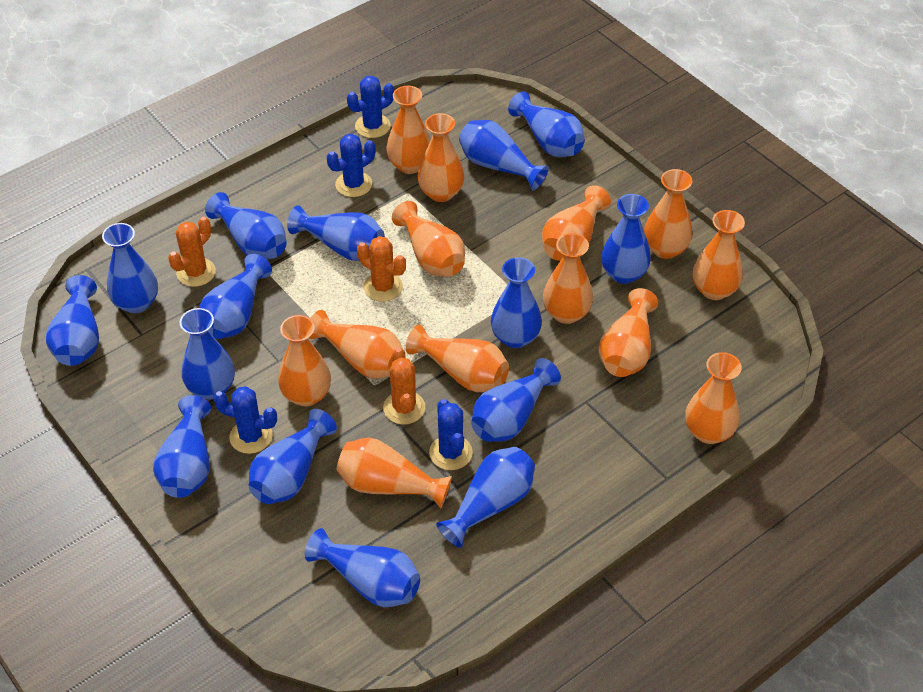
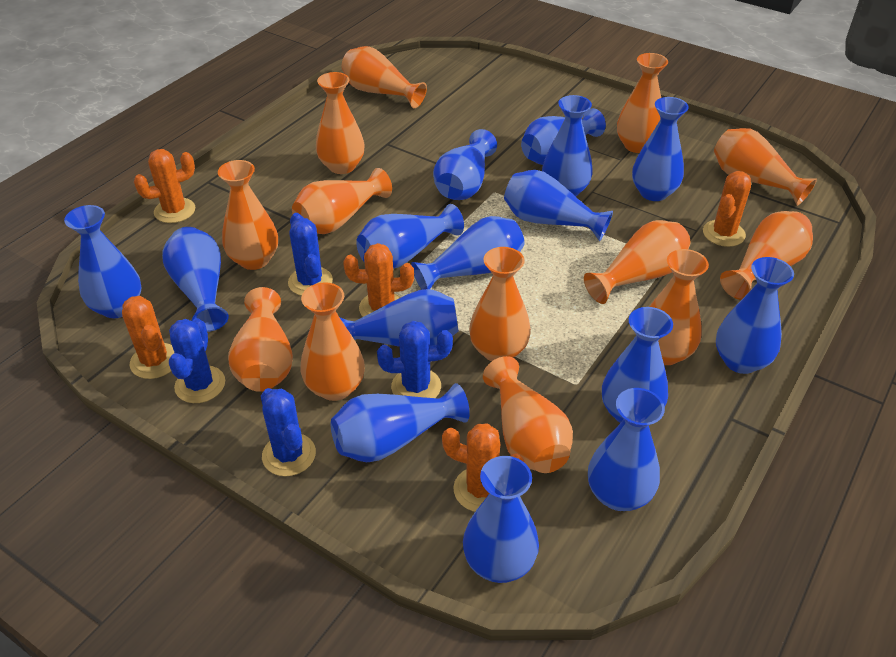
orange cactus: [168,217,216,287] [357,236,406,302] [383,348,425,425] = 3 -> [122,296,174,379] [134,149,195,223] [343,243,414,317] [442,423,525,512] [703,171,751,247] = 5

